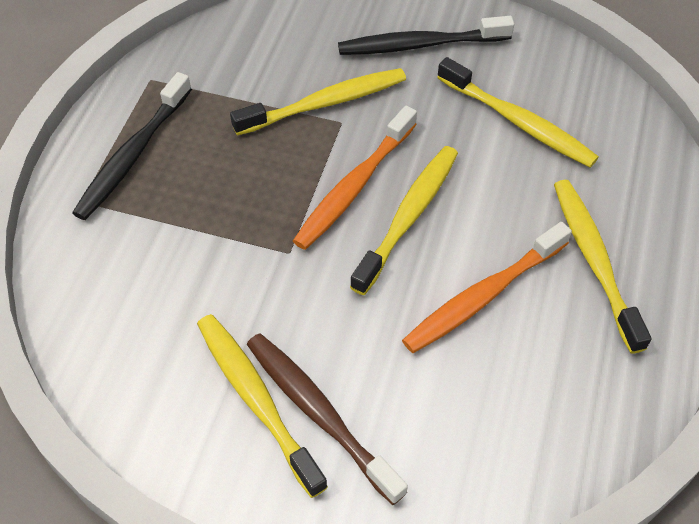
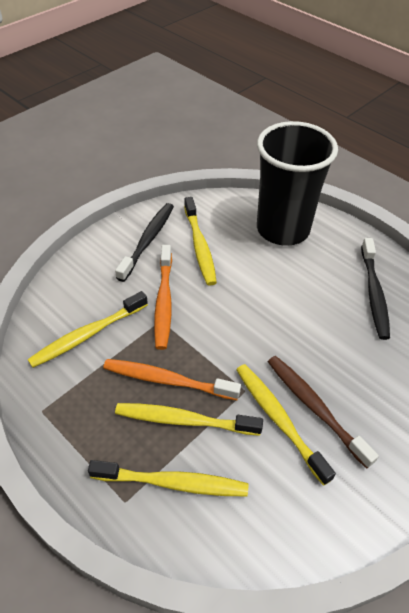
black cup: none = 0 -> [257,121,338,246] = 1

